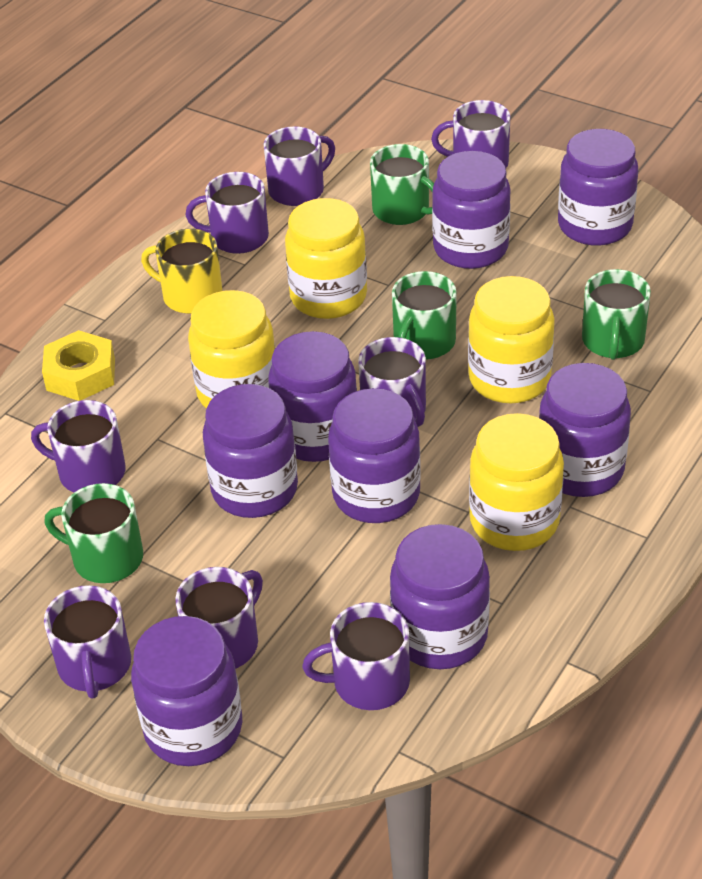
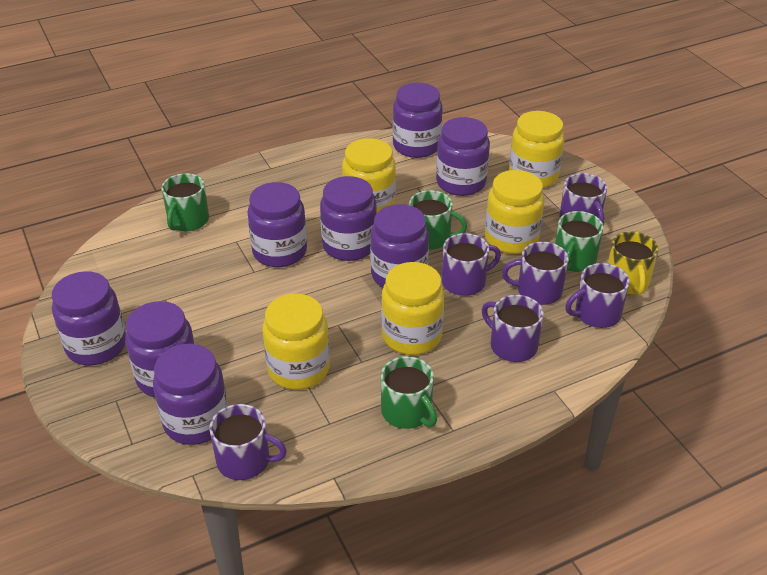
purple mug: [31,400,126,492] [44,585,131,699] [175,567,263,669] [185,172,269,254] [264,126,335,206] [302,602,410,710] [358,337,426,427] [431,100,510,168] = 8 -> [209,404,287,480] [442,233,501,296] [482,295,544,362] [502,242,569,305] [560,173,607,224] [565,263,630,328] = 6
yellow jar: [188,290,275,409] [285,198,367,319] [468,276,555,403] [469,413,564,551] = 4 -> [262,294,330,390] [342,138,396,212] [381,262,444,355] [485,170,544,254] [509,111,565,188] = 5
yellow nut: [42,330,115,401] = 1 -> none = 0

